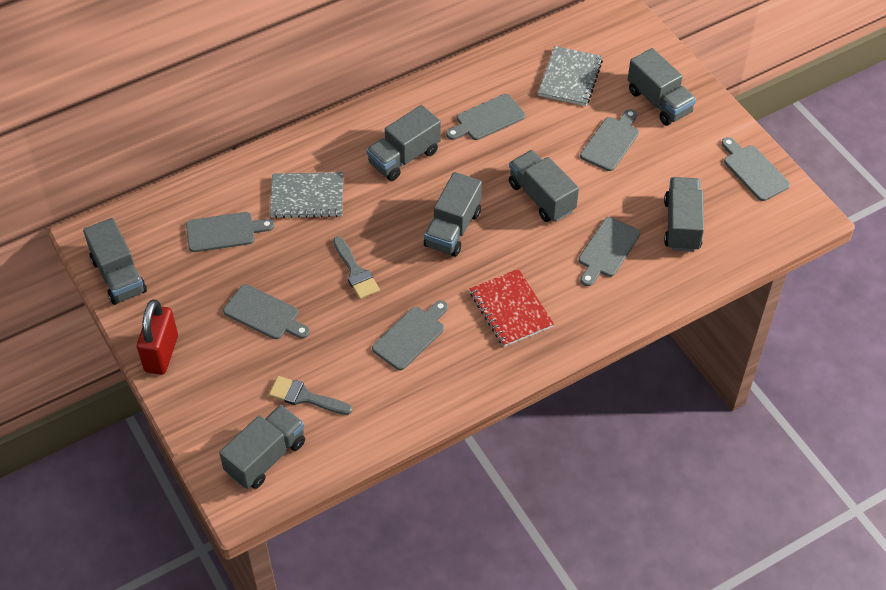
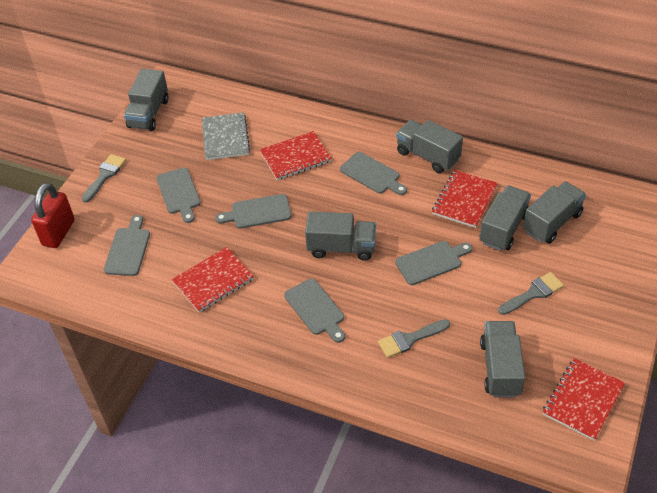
grey brush: [269,376,352,415] [333,236,380,299] = 2 -> [82,154,126,203] [378,319,450,358] [498,272,564,315] = 3
grey cutting board: [186,212,274,252] [223,284,310,339] [372,300,448,370] [446,94,525,140] [579,217,640,286] [580,109,639,171] [722,137,790,201] = 7 -> [104,215,150,276] [156,168,201,223] [215,194,291,229] [284,278,345,343] [340,152,407,195] [395,241,472,285] = 6
grey notebook: [270,172,343,219] [538,46,603,106] = 2 -> [202,112,250,160] = 1
grey truck: [83,218,147,305] [219,405,305,489] [366,105,441,181] [424,172,482,257] [509,150,579,222] [628,48,696,126] [664,177,704,252] = 7 -> [124,69,168,131] [305,211,376,261] [396,120,463,173] [479,185,531,251] [480,321,525,397] [523,182,586,244] = 6
red notebook: [470,269,554,347] = 1 -> [172,247,254,312] [260,131,332,180] [432,170,498,228] [543,358,625,441] = 4

